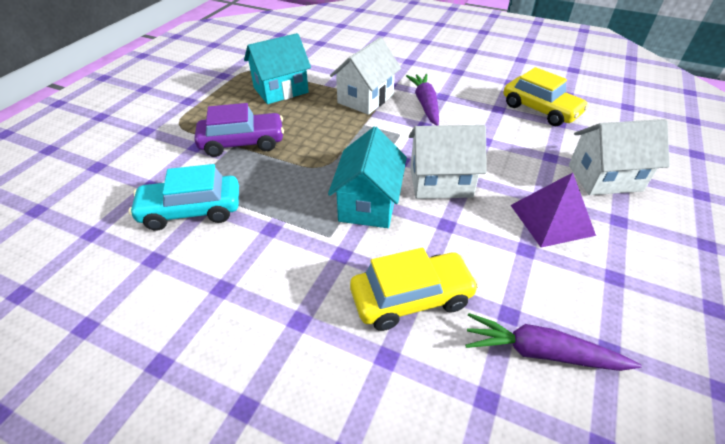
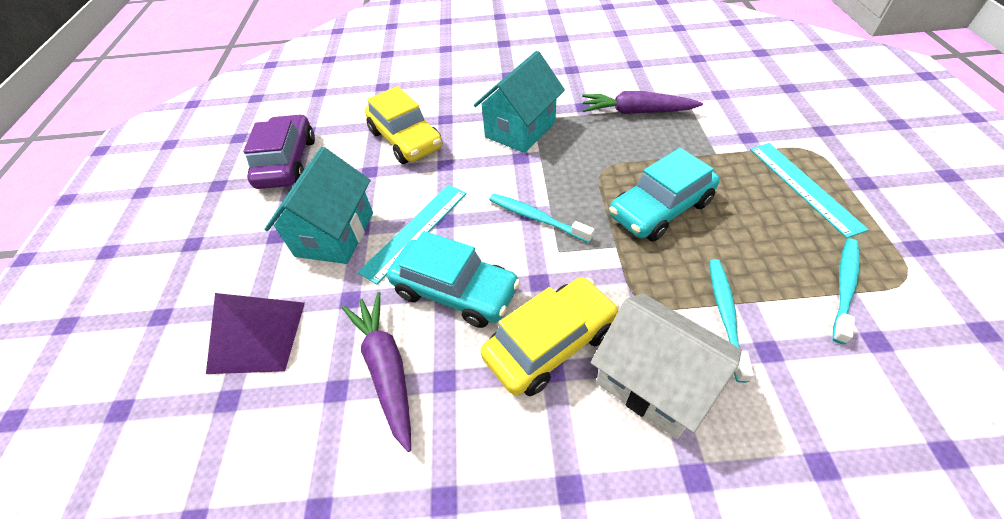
turquoise car: [129,164,239,230] = 1 -> [387,231,520,328] [609,148,720,242] = 2
turquoise ruler: none = 0 -> [358,185,467,284] [750,143,869,238] = 2
turquoise toothbrush: none = 0 -> [489,194,595,243] [709,259,754,383] [833,238,860,344] = 3
white house: [330,37,401,115] [409,125,487,199] [569,119,670,195] = 3 -> [591,294,742,439] = 1

